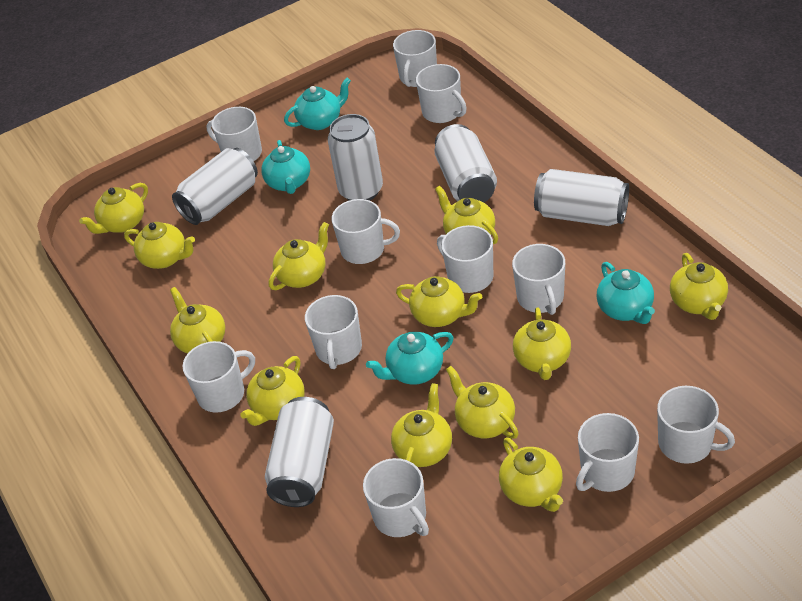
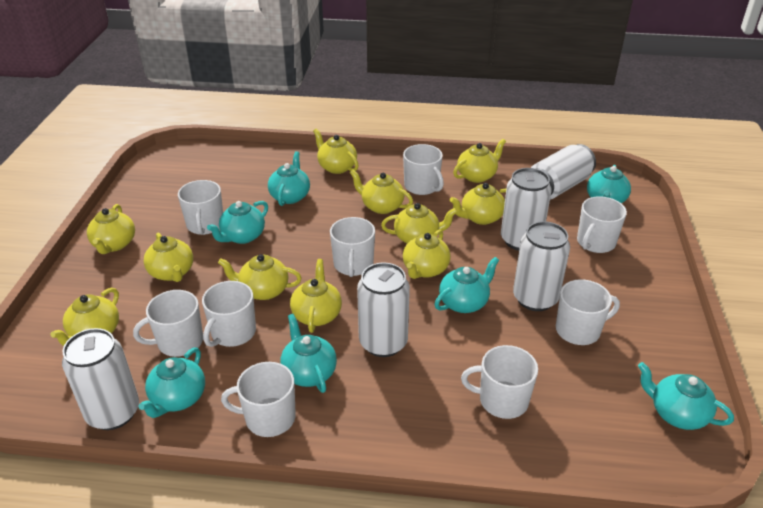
turquoise teapot: [261,140,310,194] [284,78,351,130] [366,332,454,385] [597,262,655,324] = 4 -> [139,347,205,418] [207,201,268,244] [268,151,310,206] [280,314,337,393] [434,257,499,313] [587,165,631,203] [638,362,734,430] = 7
white mug: [182,341,255,413] [206,107,262,161] [305,295,362,369] [332,199,400,264] [363,458,429,537] [393,30,437,87] [416,64,467,123] [437,225,493,293] [512,244,565,315] [576,413,639,492] [657,386,735,464] = 11 -> [133,290,203,357] [178,180,223,235] [202,281,256,347] [221,362,296,437] [330,217,375,277] [403,144,444,195] [461,345,538,419] [556,279,620,345] [577,196,627,253] = 9
yellow teapot: [79,183,148,234] [124,222,195,269] [170,287,225,353] [240,356,304,426] [269,222,329,290] [391,383,452,467] [396,276,482,327] [435,186,498,244] [446,366,519,439] [499,438,563,512] [513,307,571,380] [670,253,728,320] = 12 -> [50,288,119,346] [87,204,135,254] [144,233,193,282] [218,254,302,300] [290,259,342,333] [313,129,359,174] [350,170,413,214] [381,203,458,244] [403,229,451,279] [450,183,506,225] [453,139,506,183] = 11

